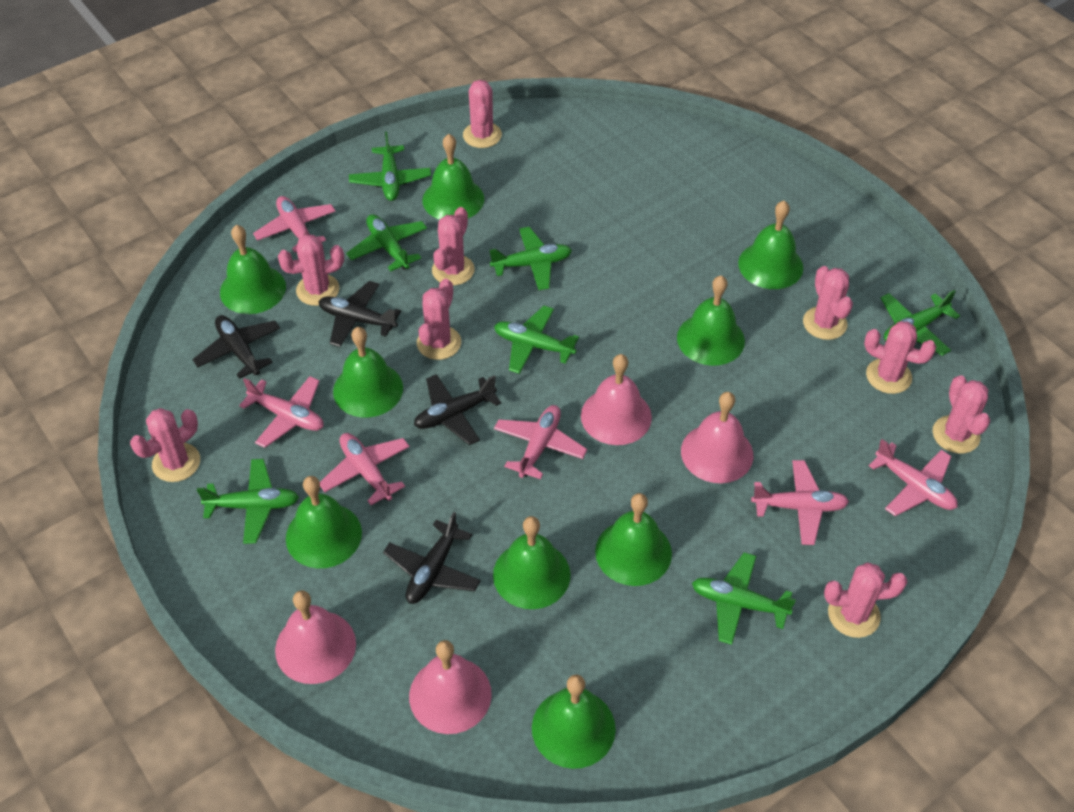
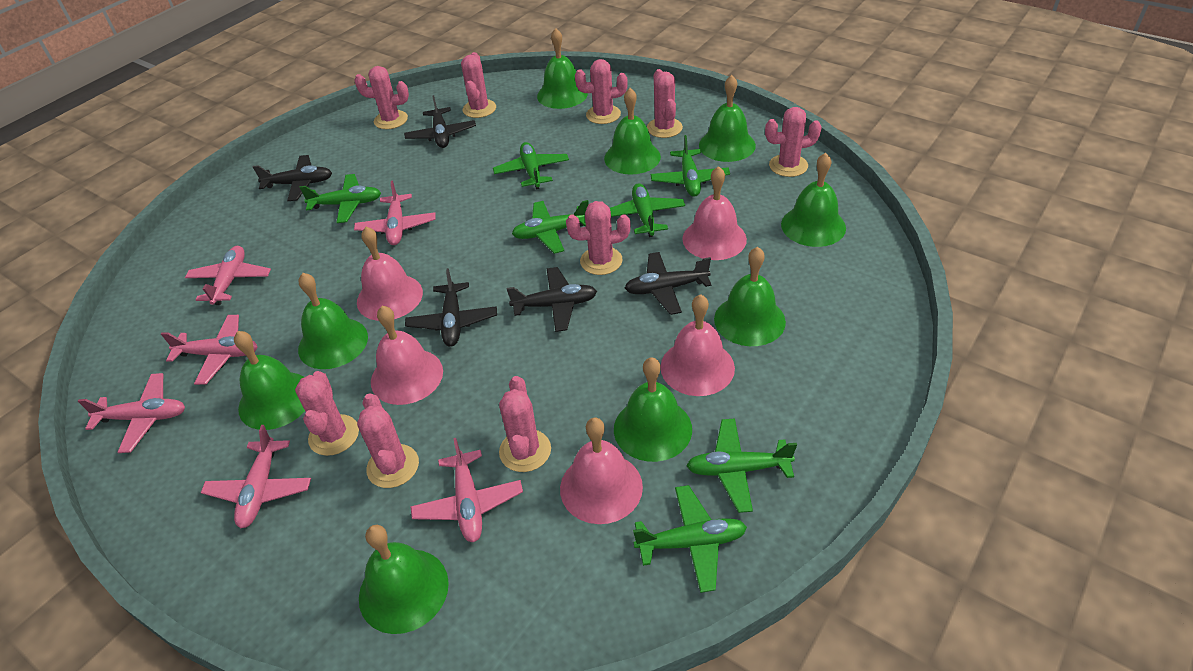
black plane: [192,315,280,379] [318,281,401,347] [383,512,481,604] [414,374,501,445] = 4 -> [253,155,332,201] [404,95,476,148] [405,268,497,347] [507,267,597,332] [625,252,711,315] = 5
pink bell: [275,590,356,684] [409,640,492,734] [581,354,652,445] [681,392,753,483] = 4 -> [357,227,423,321] [371,306,443,405] [560,418,643,524] [661,294,735,396] [682,166,747,260] = 5

